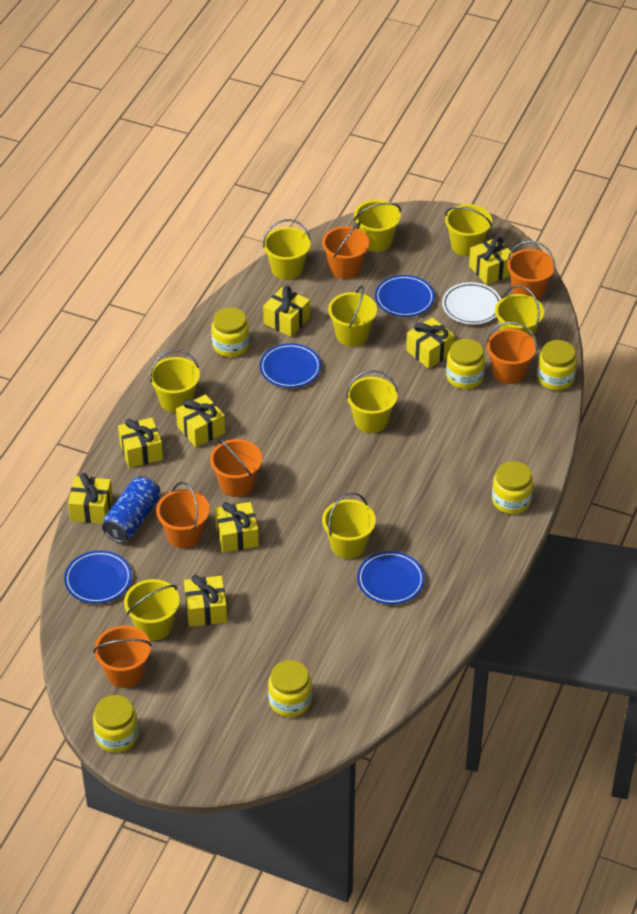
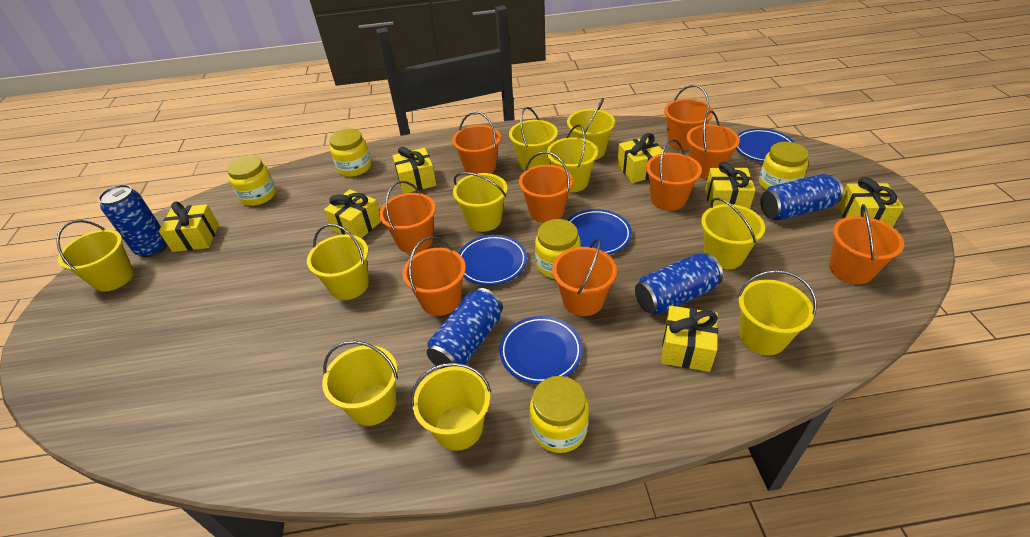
blue can: [102,476,160,543] = 1 -> [98,185,167,257] [427,288,503,369] [635,253,723,315] [760,174,843,221] = 4
orange bucket: [93,625,152,688] [156,482,210,549] [210,438,262,497] [322,222,370,279] [486,322,537,384] [507,241,556,300] = 6 -> [379,181,436,253] [402,236,466,316] [452,111,501,175] [519,151,573,223] [552,238,617,316] [646,139,702,211] [664,85,714,150] [686,111,740,179] [829,204,904,284] = 9
white plate: [442,282,501,324] = 1 -> none = 0
yellow bucket: [124,579,180,641] [149,350,200,413] [263,219,311,280] [322,492,376,559] [328,285,377,346] [346,370,398,433] [354,200,401,252] [445,204,492,256] [495,285,544,339] = 9 -> [56,220,134,292] [307,224,369,300] [322,341,398,426] [411,363,491,451] [453,172,507,232] [509,107,558,170] [547,124,598,192] [567,98,615,160] [701,198,765,269] [738,270,817,355] = 10
yellow gift: [68,473,113,524] [118,418,163,468] [176,394,225,447] [184,575,227,627] [215,502,259,553] [263,286,310,337] [406,317,455,369] [469,236,513,285] = 8 -> [159,201,219,252] [324,189,381,239] [392,147,436,194] [617,133,665,183] [661,306,718,372] [705,162,755,209] [837,177,904,227] = 7
yellow jar: [93,695,138,753] [211,307,249,357] [268,660,312,717] [446,339,485,389] [492,461,533,514] [537,340,577,390] = 6 -> [227,156,276,206] [329,129,371,177] [530,376,589,453] [535,219,581,279] [759,142,809,190] = 5

